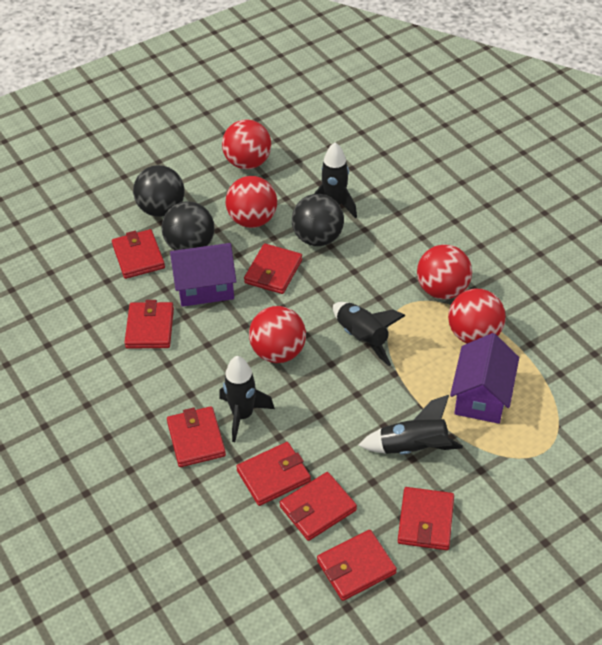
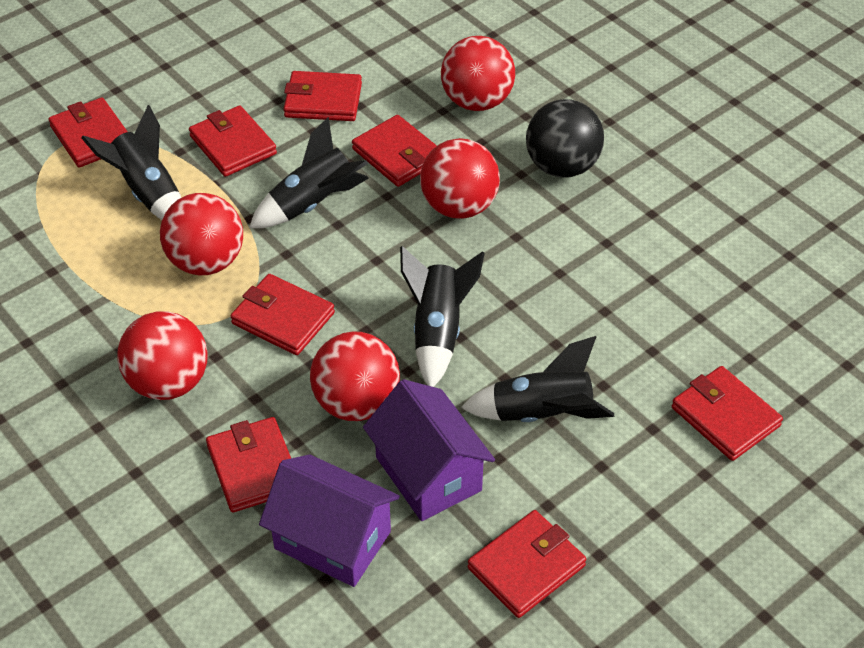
black ball: [133,165,185,217] [162,202,215,250] [292,194,344,246] = 3 -> [526,99,604,177] = 1

